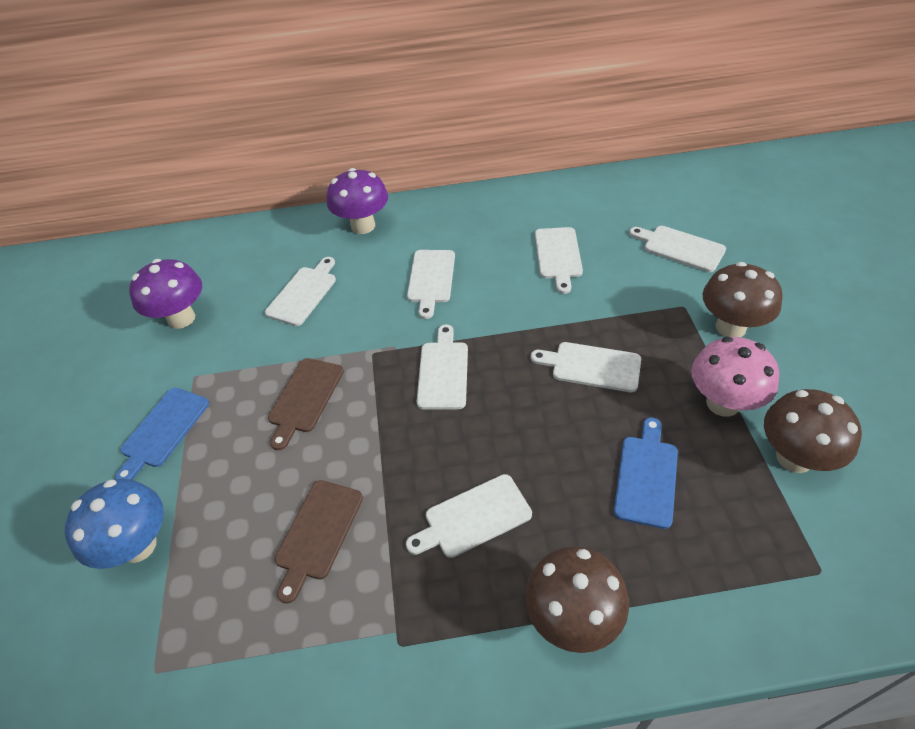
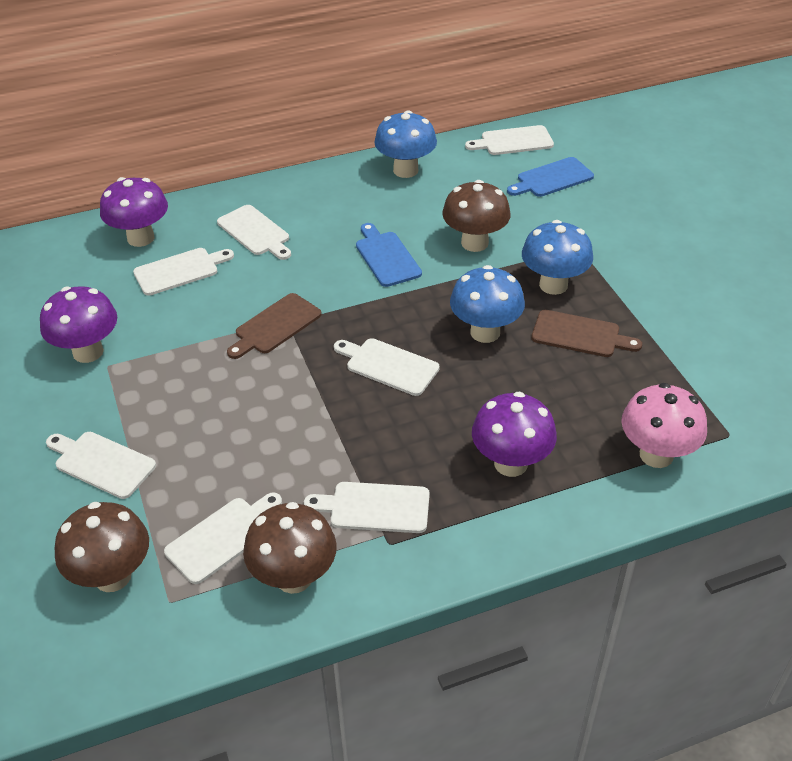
blue mushroom: [64,479,164,569] = 1 -> [374,110,437,178] [450,265,525,343] [522,220,593,295] = 3
purple mushroom: [129,259,202,329] [327,168,388,234] = 2 -> [40,286,117,363] [100,177,168,247] [472,392,557,477] = 3

